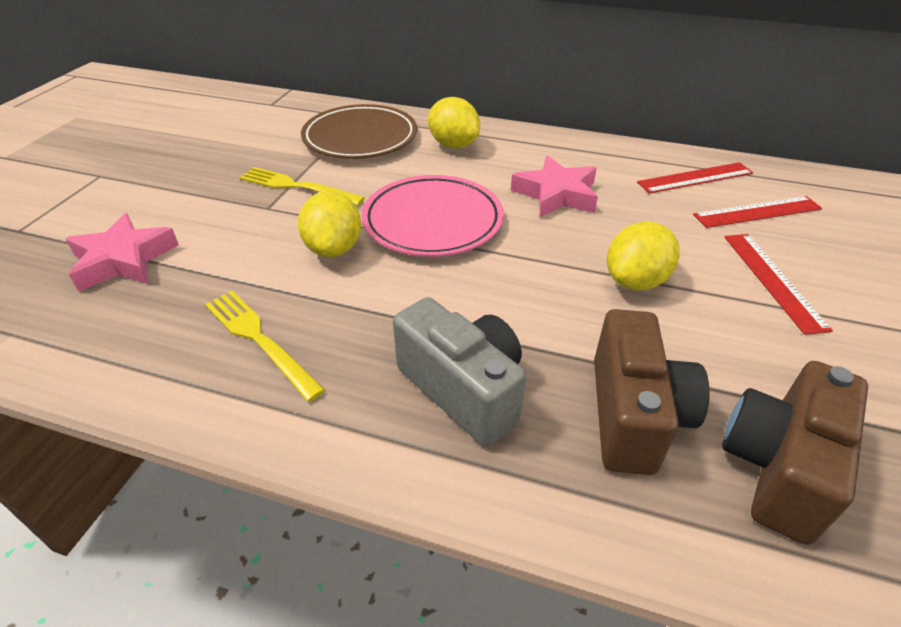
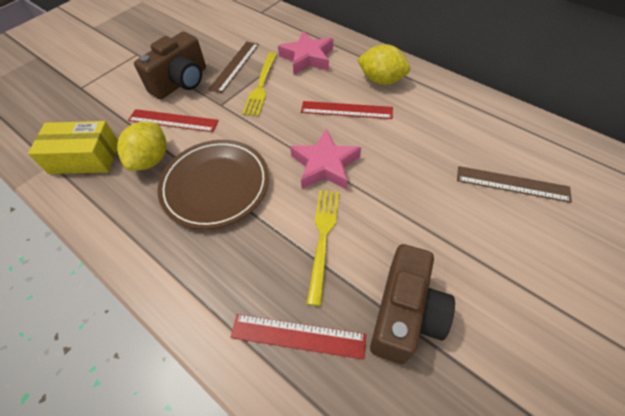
brown ruler: none = 0 -> [208,42,259,93] [457,166,572,203] = 2
grey camera: [393,297,526,447] = 1 -> none = 0
pink plate: [361,175,504,257] = 1 -> none = 0
yellow box: none = 0 -> [28,121,118,174] = 1
yellow lemon: [298,191,361,257] [428,97,480,148] [607,222,679,291] = 3 -> [117,122,167,171] [357,44,410,85] = 2

